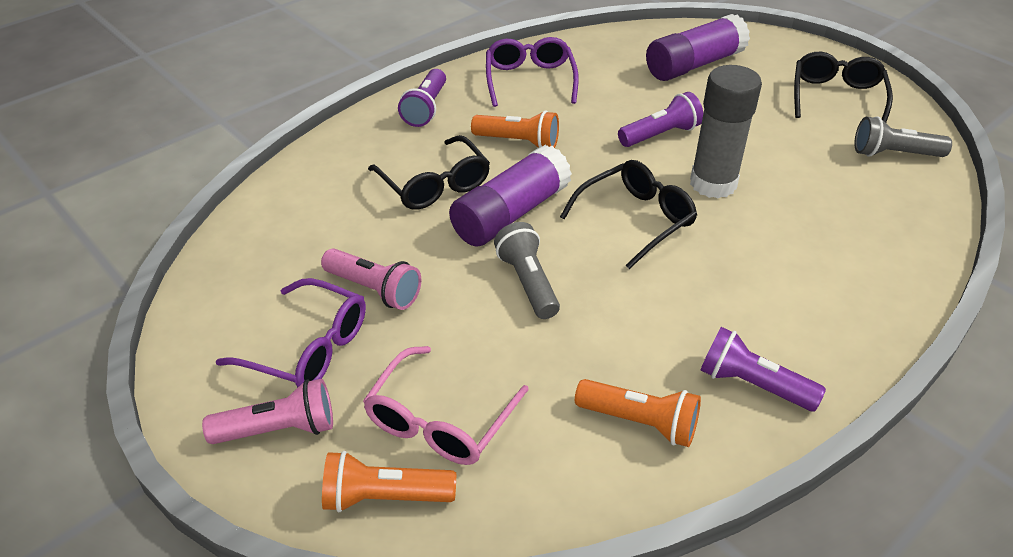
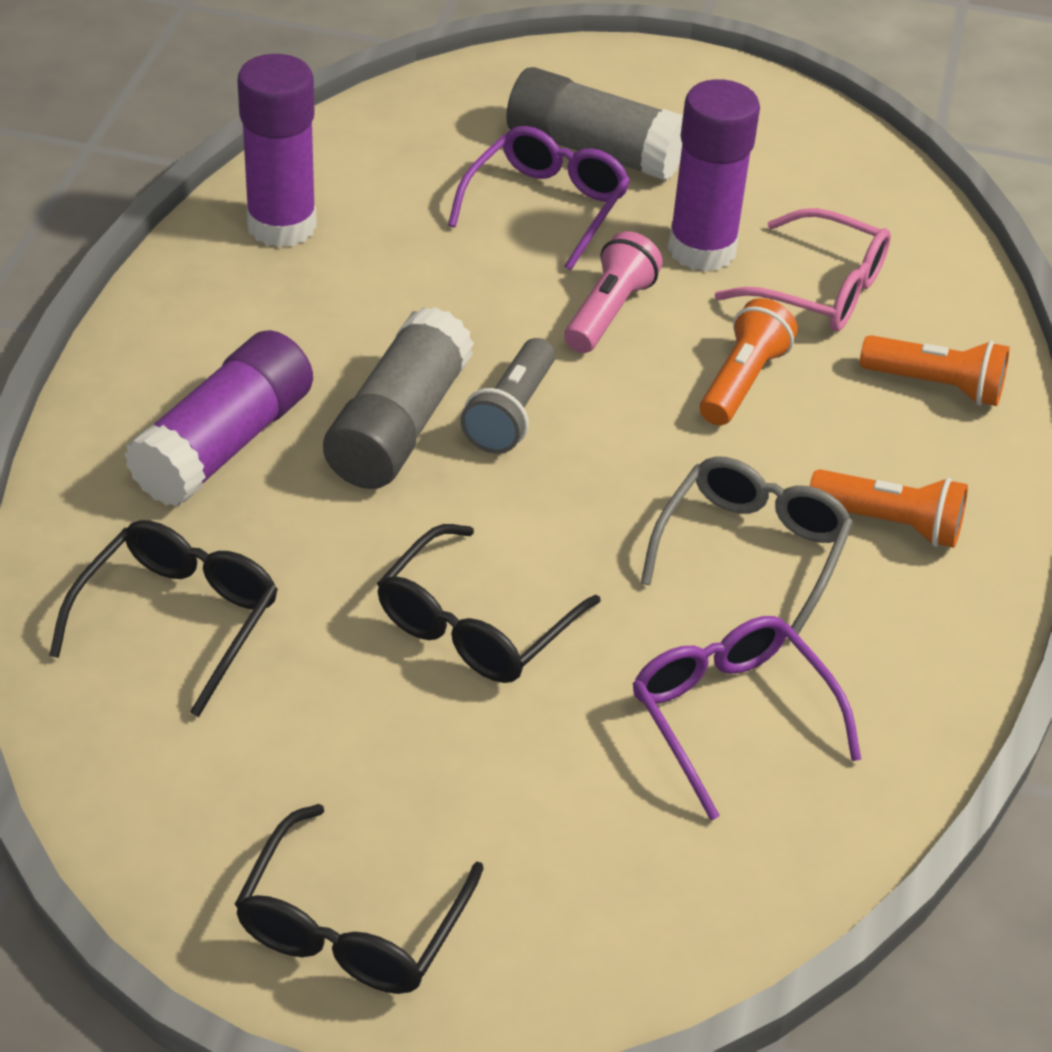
grey flashlight: [494,222,560,319] [854,116,952,157] = 2 -> [460,338,555,454] = 1
grey glasses: none = 0 -> [641,457,853,638] = 1
grey glue stick: [690,65,762,199] = 1 -> [323,307,474,489] [506,67,683,181] = 2
pink flashlight: [202,379,333,444] [321,248,421,310] = 2 -> [564,231,663,353] = 1
purple flashlight: [398,69,446,127] [618,92,703,147] [701,327,826,411] = 3 -> none = 0
purple glue stick: [449,145,572,246] [646,14,750,81] = 2 -> [124,330,313,507] [237,54,317,248] [668,79,760,272] = 3

